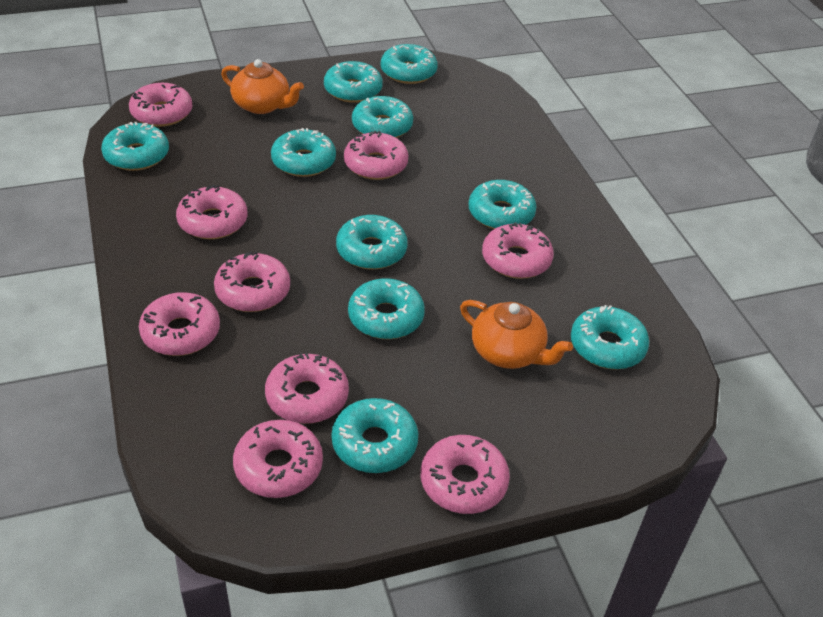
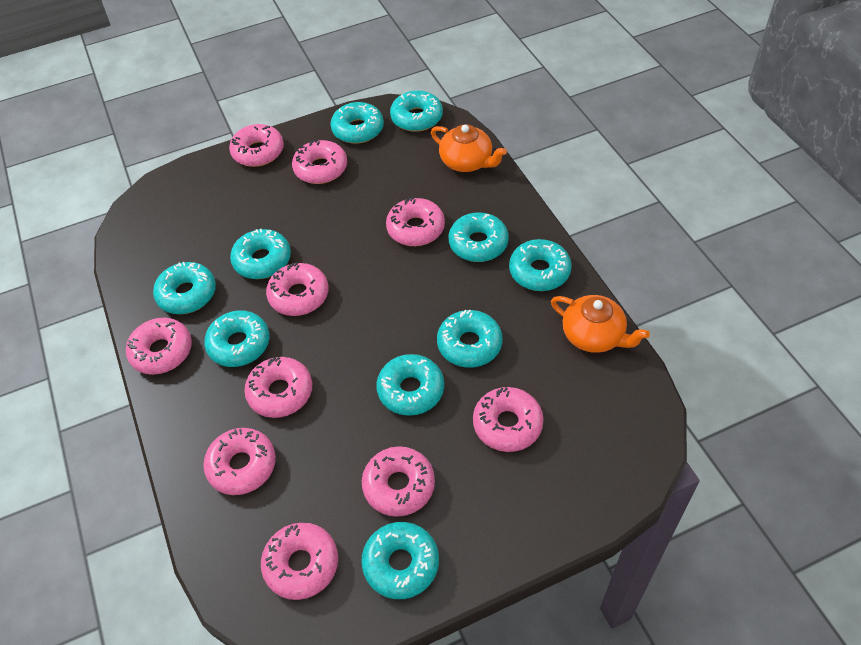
pink donut: [129,83,193,127] [139,292,220,356] [176,185,248,239] [214,251,290,312] [233,420,323,498] [265,353,349,424] [344,131,408,180] [421,435,510,514] [482,222,554,279] = 9 -> [126,318,192,375] [203,428,276,495] [229,124,284,167] [244,357,312,418] [261,523,338,600] [266,262,329,316] [292,139,347,184] [362,446,435,517] [386,197,445,246] [473,387,544,452] = 10

